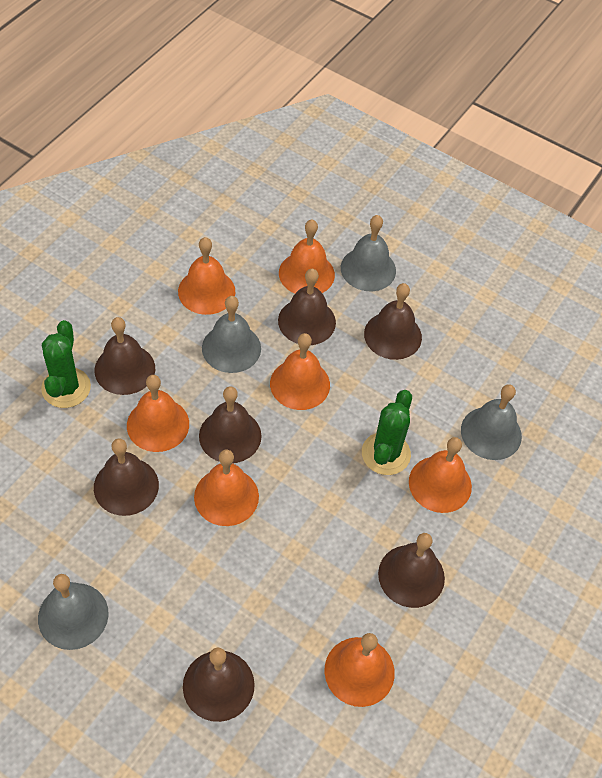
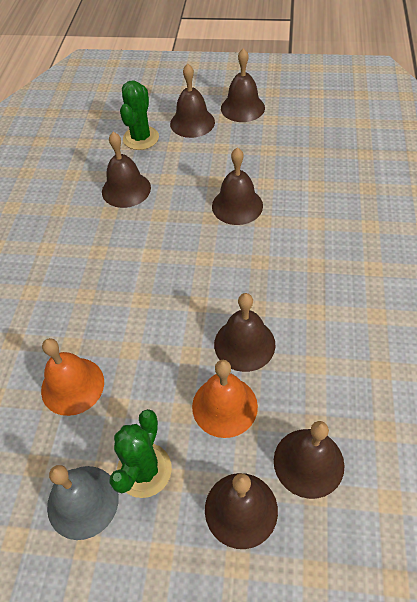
grey bell: [38,574,108,650] [202,296,261,373] [341,215,396,291] [461,384,522,460] = 4 -> [47,465,119,540] = 1
orange bell: [127,375,189,452] [178,237,235,315] [194,450,259,526] [270,333,330,410] [279,220,335,294] [324,633,395,707] [409,437,472,513] = 7 -> [41,338,104,416] [192,360,258,438] = 2

